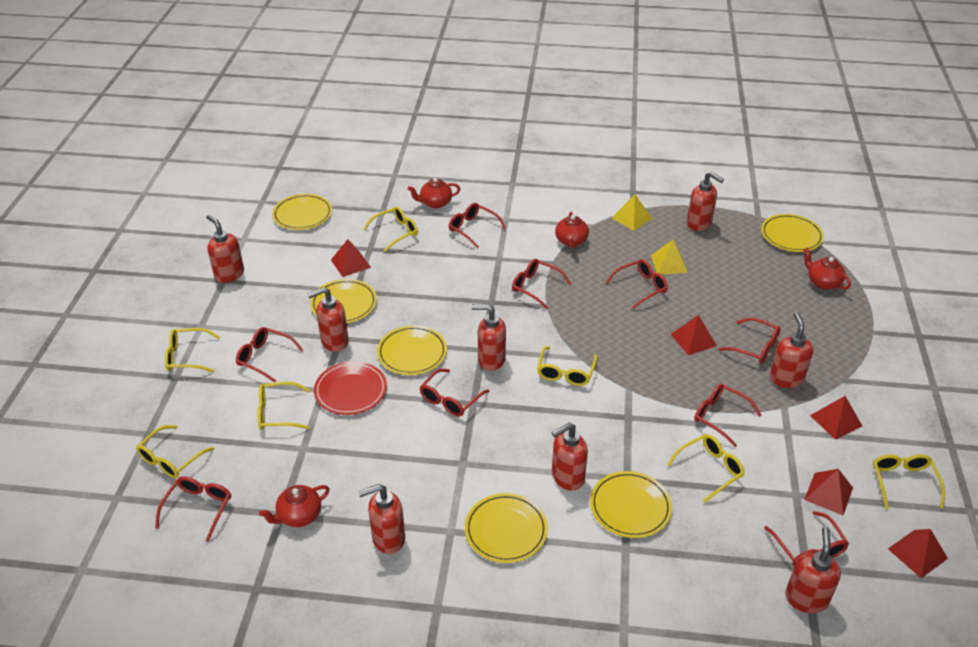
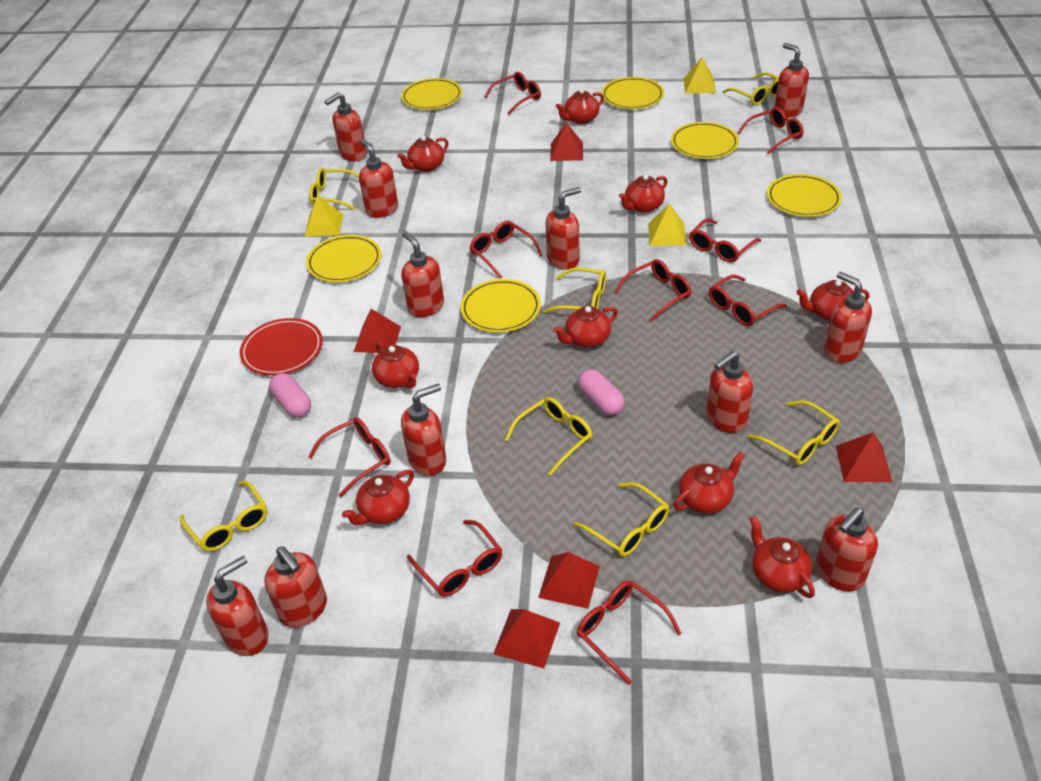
pink capsule: none = 0 -> [269,373,311,418] [578,369,625,416] = 2
red soap dispenser: [206,215,244,283] [307,287,348,352] [358,484,405,554] [471,304,506,371] [552,423,588,491] [687,172,724,231] [770,312,814,388] [785,527,841,613] = 8 -> [206,556,269,656] [264,547,327,628] [325,92,367,161] [359,139,398,218] [401,231,444,317] [401,383,446,476] [546,187,581,270] [706,351,753,433] [774,43,809,118] [815,508,878,592] [824,272,872,363] = 11
red teapot: [259,485,330,527] [408,178,460,208] [555,212,589,248] [804,248,851,290] = 4 -> [342,470,414,525] [372,342,419,388] [397,136,449,172] [553,306,618,348] [556,89,604,124] [619,174,667,213] [674,452,745,514] [749,516,815,598] [796,280,870,321] = 9
yellow pyramid: [612,194,652,231] [651,240,688,274] = 2 -> [305,196,343,237] [648,204,687,246] [684,57,716,93] = 3

